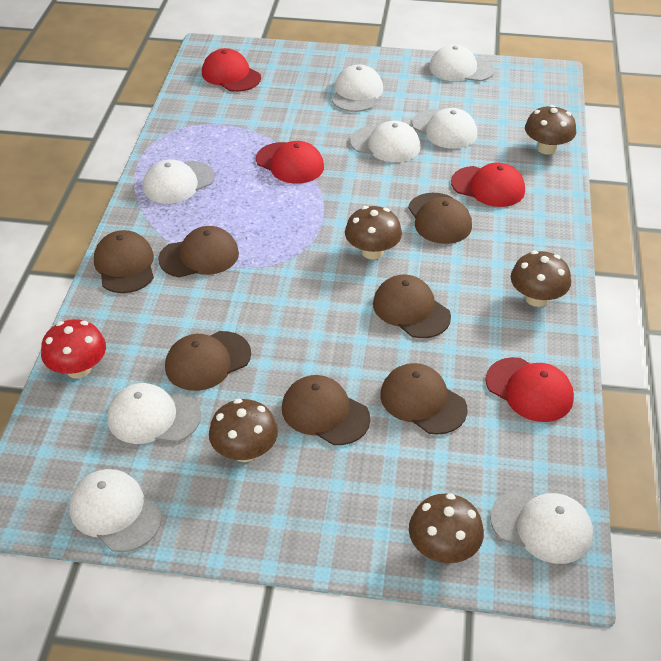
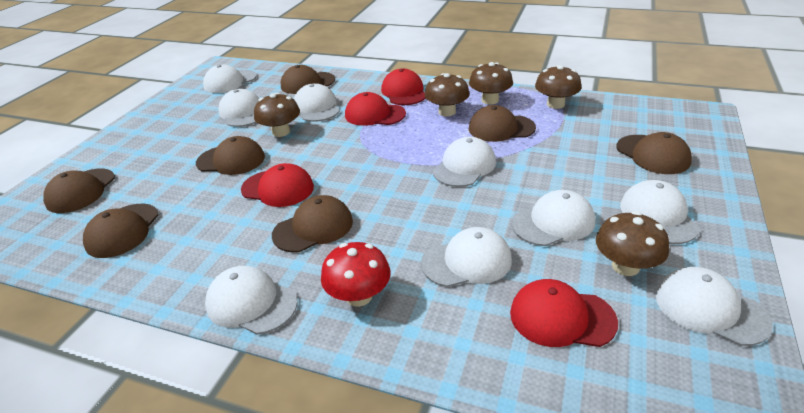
white cap: [69,469,162,552] [107,383,201,444] [143,160,215,204] [332,64,383,112] [350,121,420,162] [412,108,477,149] [429,44,495,82] [490,489,593,564] = 8 -> [203,65,256,93] [205,266,297,335] [218,89,260,127] [294,83,340,122] [421,227,512,287] [433,137,496,187] [512,190,595,246] [620,180,700,244] [656,267,773,346] = 9

